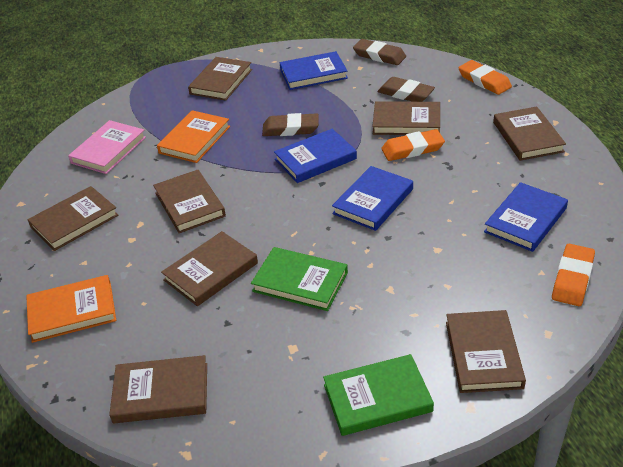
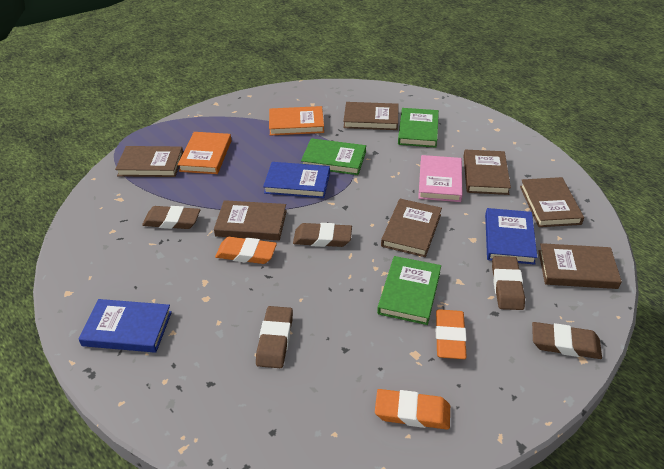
blue book: [274,129,357,183] [280,51,348,90] [332,166,413,231] [484,182,568,252] = 4 -> [78,299,172,353] [263,162,330,198] [485,208,537,265] = 3
brown book: [27,186,118,251] [109,355,207,423] [153,170,226,233] [161,231,258,306] [188,57,252,101] [372,101,440,135] [446,310,526,393] [493,106,566,161] = 8 -> [115,146,183,177] [214,200,287,240] [343,102,399,130] [381,199,442,257] [463,150,511,195] [520,177,584,227] [538,243,622,289] = 7
brown eraser: [262,113,319,136] [353,39,406,65] [377,77,435,102] = 3 -> [142,206,200,229] [256,306,293,368] [293,223,352,247] [492,256,525,310] [532,322,602,359] = 5
green book: [251,247,348,311] [323,354,434,436] = 2 -> [301,138,366,175] [377,256,441,325] [398,108,439,148] = 3

